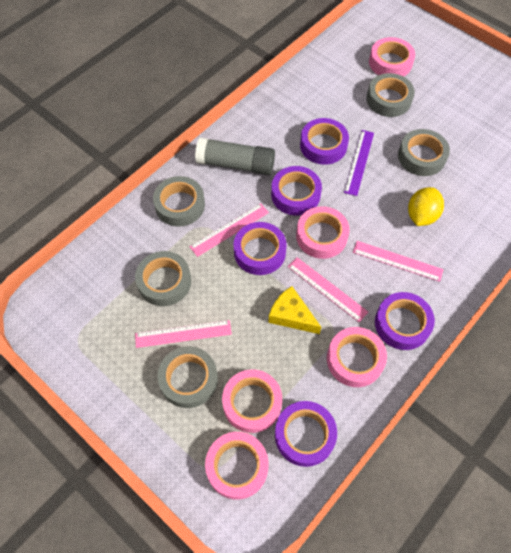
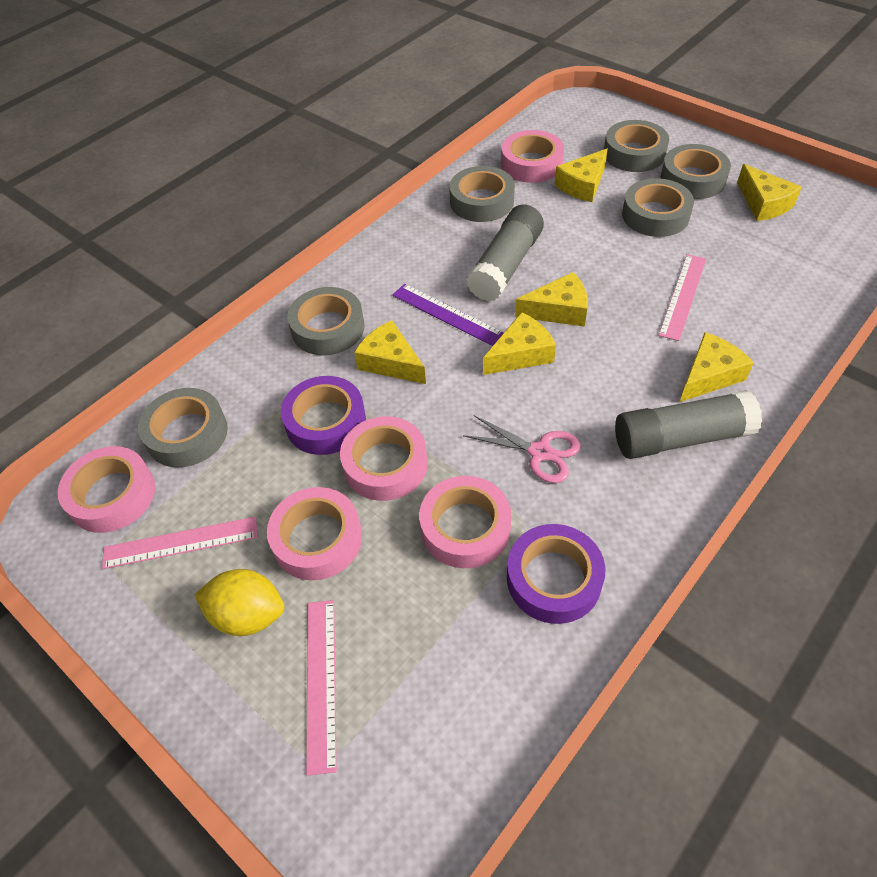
grey glue stick: [195,137,275,175] = 1 -> [466,205,544,301] [615,390,762,459] = 2
grey tape: [135,251,191,306] [153,176,205,227] [158,346,218,408] [366,73,415,117] [398,129,450,176] = 5 -> [138,388,228,468] [287,287,365,355] [449,166,515,222] [604,120,669,172] [622,178,694,237] [661,144,731,199] = 6
pink ruler: [135,320,232,348] [190,203,269,257] [288,257,368,322] [353,241,444,282] = 4 -> [102,517,258,569] [306,600,337,776] [658,254,706,341] = 3
pink scissors: none = 0 -> [463,415,581,483] = 1
purple tape: [233,222,287,275] [271,166,322,216] [275,401,337,467] [300,118,349,165] [375,292,435,350] = 5 -> [281,376,366,455] [507,524,605,624] = 2
yellow cheese: [268,286,321,334] = 1 -> [354,320,426,384] [483,312,556,375] [515,272,588,327] [555,149,608,202] [680,332,754,402] [737,164,802,221] = 6

